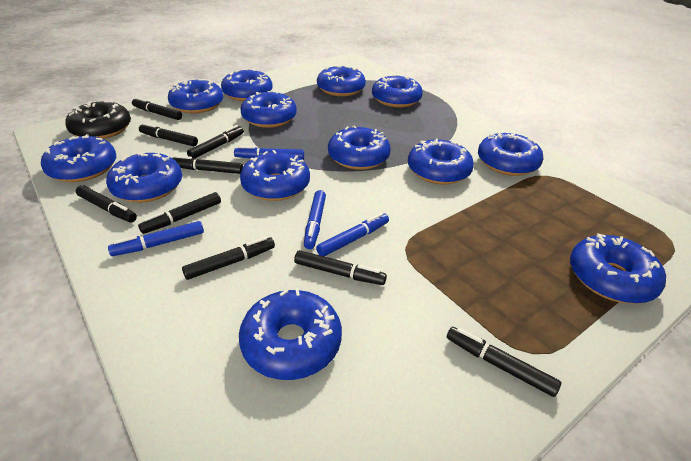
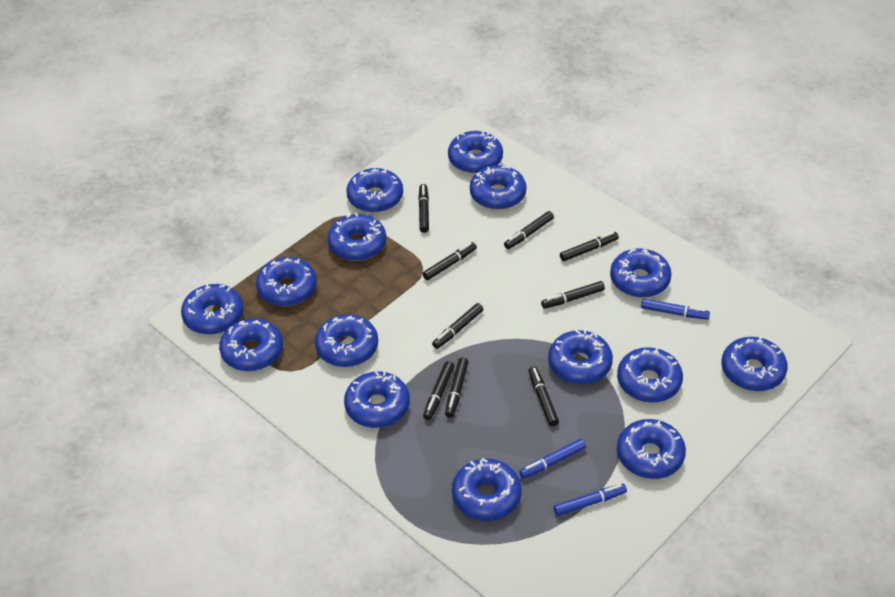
black donut: [65,101,131,139] = 1 -> none = 0
blue donut: [41,134,116,182] [106,152,182,203] [168,79,223,113] [221,68,273,101] [239,288,342,380] [240,91,297,128] [240,150,310,201] [317,65,366,96] [328,125,391,170] [372,75,423,108] [408,138,474,185] [478,131,543,176] [570,233,666,304] = 13 -> [181,284,244,335] [219,318,283,371] [256,257,317,306] [315,314,378,367] [327,213,386,261] [344,371,410,428] [346,168,403,213] [448,130,503,174] [452,458,522,521] [470,165,527,210] [548,329,613,384] [610,248,672,298] [617,347,683,403] [617,419,686,479] [721,337,788,391] = 15
blue marker: [108,221,204,256] [234,146,304,160] [304,190,326,249] [316,212,389,257] = 4 -> [519,439,586,479] [554,484,627,516] [641,299,710,320] = 3

